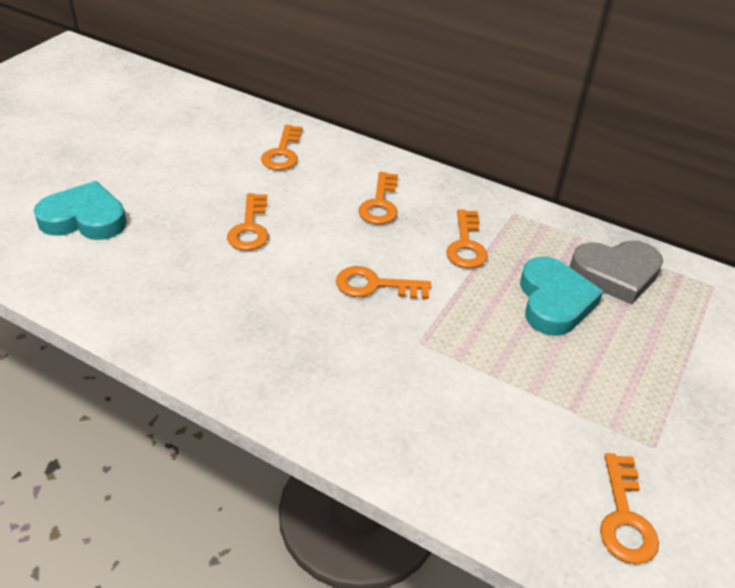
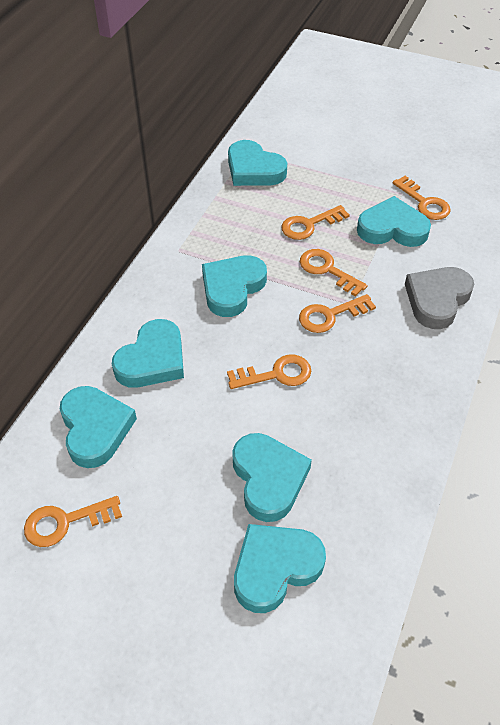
turquoise heart: [33,181,127,240] [520,257,604,336] = 2 -> [60,386,137,468] [112,319,184,388] [202,255,267,317] [228,140,287,186] [232,433,312,522] [234,524,326,613] [357,196,431,247] = 7

